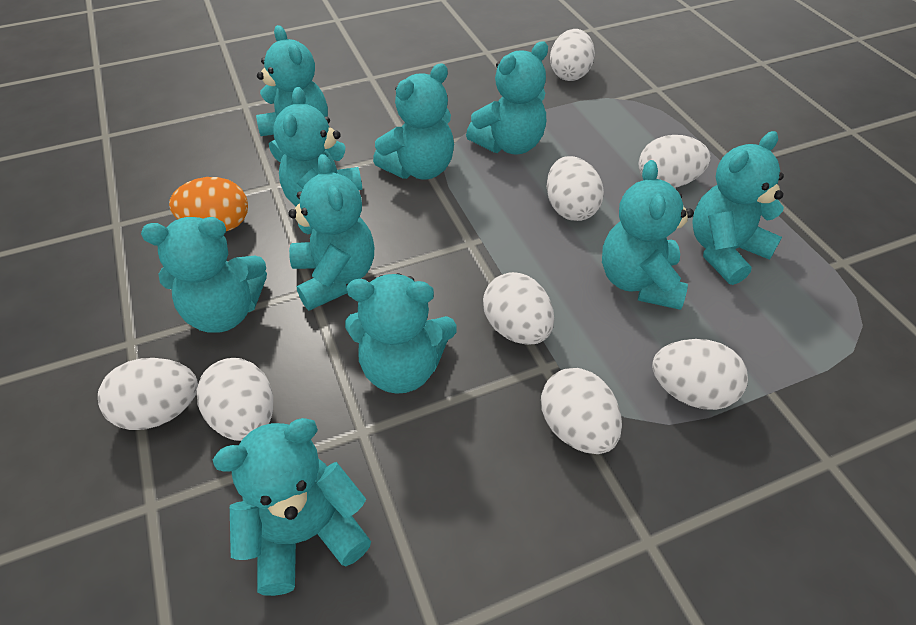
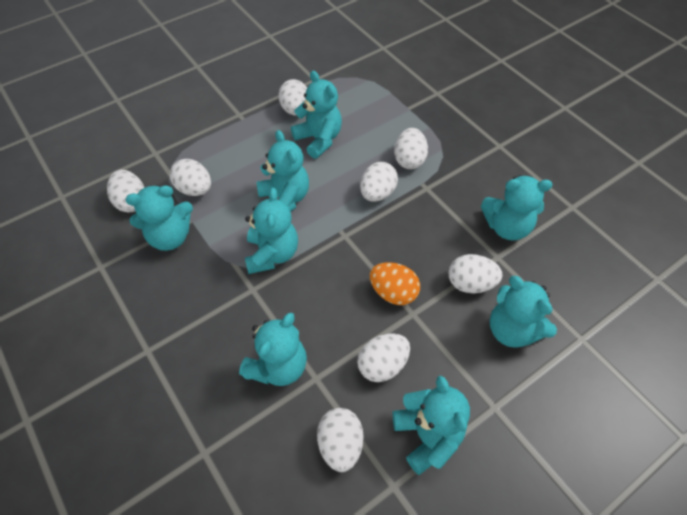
turquoise teddy bear: [141,217,267,333] [213,418,371,596] [256,25,328,162] [273,87,363,206] [289,154,374,311] [345,273,457,394] [373,63,454,180] [466,41,548,155] [602,160,694,310] [692,131,784,285] = 10 -> [126,185,193,251] [239,313,307,386] [245,188,298,274] [256,130,309,212] [291,71,342,159] [393,376,470,475] [481,175,553,241] [490,276,557,347] = 8

